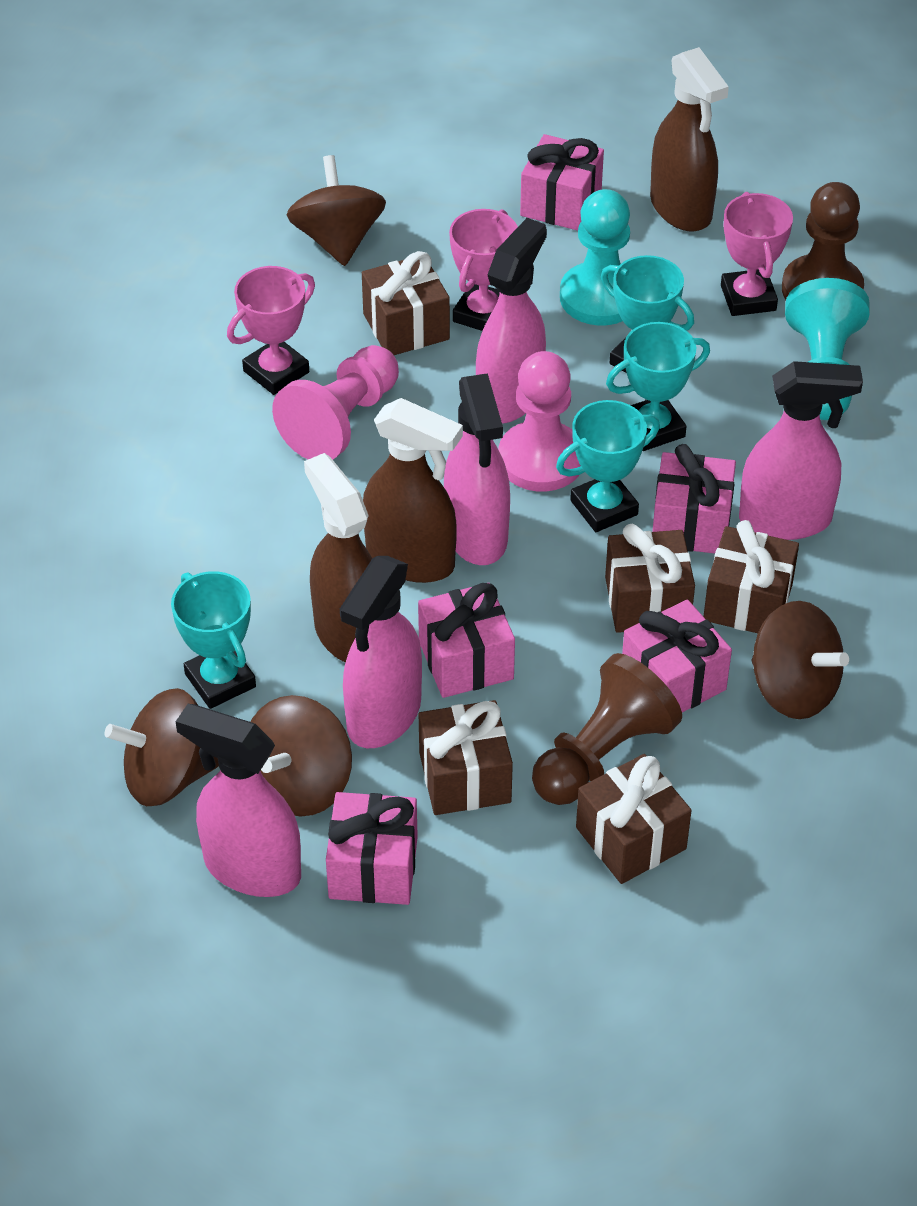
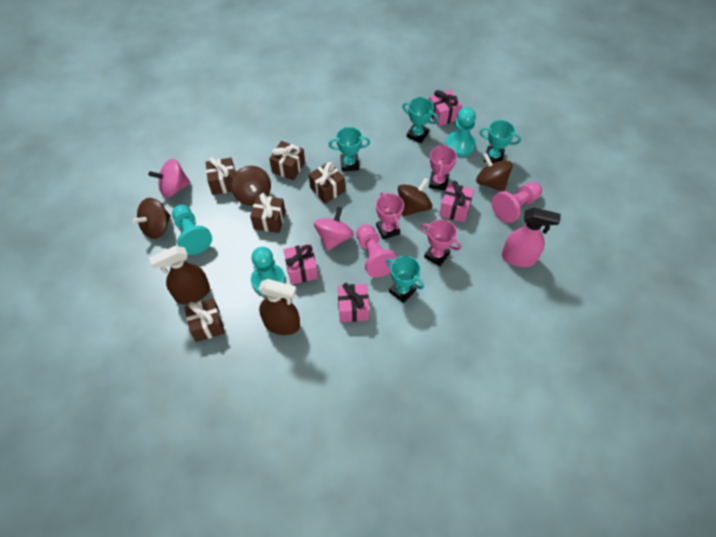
brown pawn: [532,653,682,805] [782,182,864,299] = 2 -> none = 0
brown spray bottle: [304,453,372,663] [363,398,463,583] [650,47,729,231] = 3 -> [149,246,210,304] [259,279,300,335] = 2
pink gift: [326,792,418,905] [418,583,515,698] [520,134,604,231] [622,599,732,712] [652,444,736,553] = 5 -> [284,244,318,285] [338,283,369,322] [429,89,462,127] [439,181,474,223] = 4
pink spinning top: none = 0 -> [149,159,191,198] [314,207,354,251] = 2
pink spray bottle: [175,704,301,897] [340,556,422,748] [444,374,510,565] [476,218,547,424] [739,361,863,540] = 5 -> [502,207,561,267] = 1
turquoise pawn: [560,189,630,325] [785,278,870,420] = 2 -> [172,205,212,255] [251,247,285,296] [445,107,476,157] = 3

